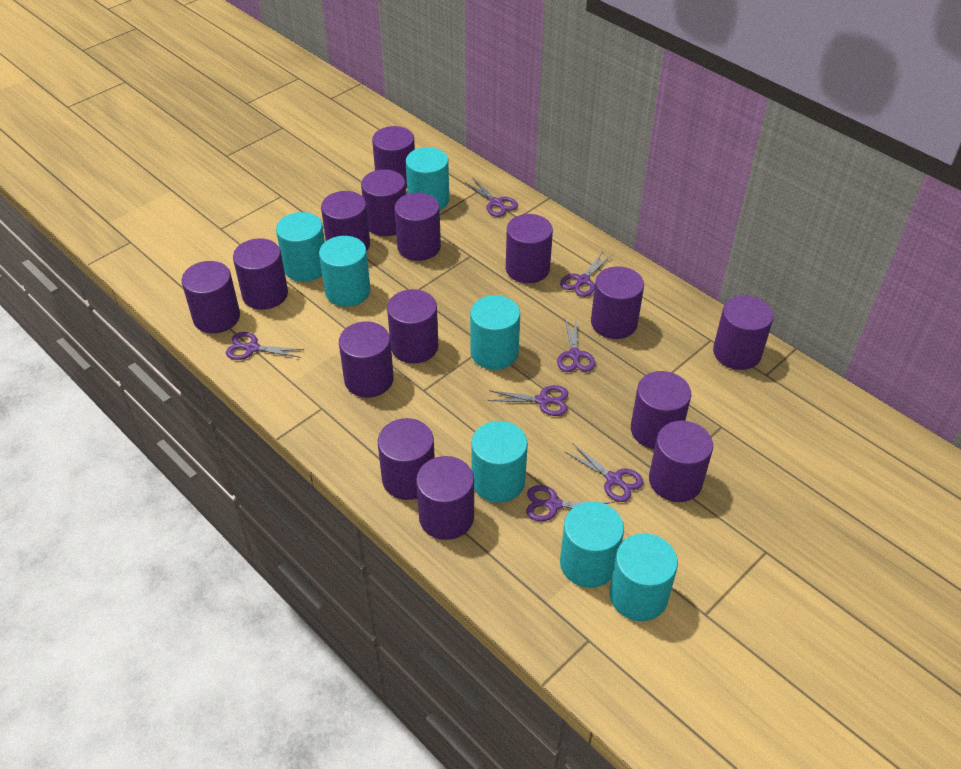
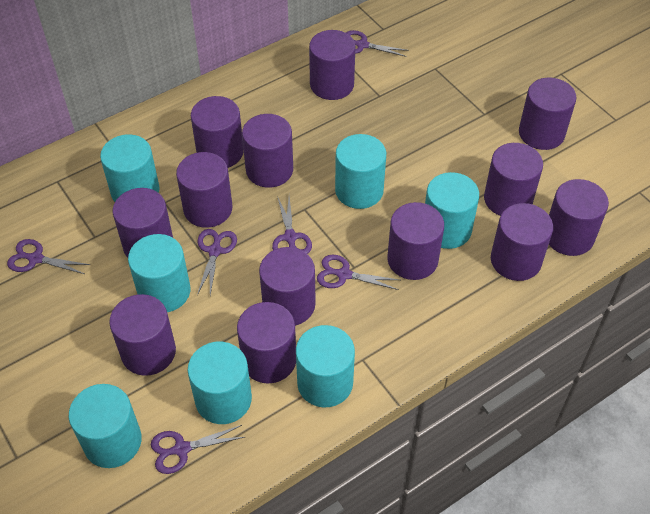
purple cylinder: [182,261,240,333] [233,238,288,310] [321,191,370,251] [339,322,394,397] [361,169,406,236] [372,126,415,188] [378,418,435,500] [387,289,439,364] [394,192,441,261] [416,456,474,540] [506,214,553,283] [591,266,644,339] [631,371,691,449] [649,420,713,502] [713,296,774,370] = 15 -> [109,294,176,376] [113,188,173,258] [176,152,233,228] [191,96,244,168] [237,302,296,384] [242,114,293,188] [259,247,316,326] [309,30,356,100] [387,202,444,280] [484,143,543,216] [491,203,553,281] [519,78,577,150] [549,179,609,256] = 13
purple scissors: [226,332,305,360] [464,177,518,217] [488,385,568,416] [526,485,614,521] [557,319,595,372] [560,251,612,297] [564,443,644,502] = 7 -> [7,239,90,274] [151,425,244,474] [197,229,237,295] [272,196,312,254] [317,255,399,290] [346,30,409,57] = 6

